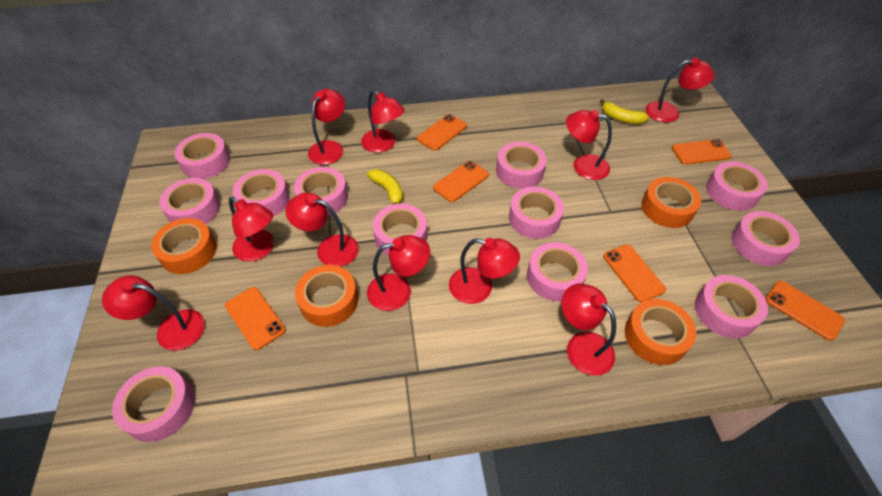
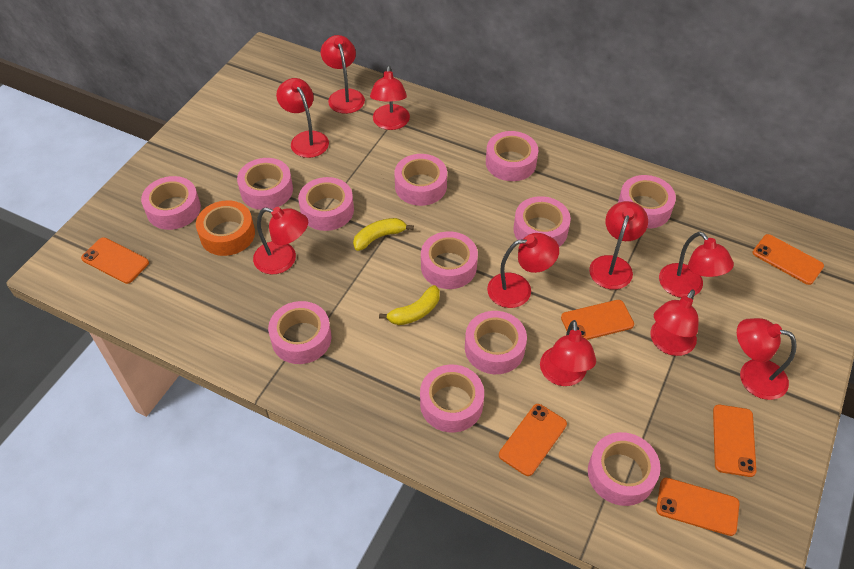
orange tape: [151,218,217,274] [295,265,358,327] [625,299,696,365] [641,177,701,228] = 4 -> [196,200,255,256] = 1

